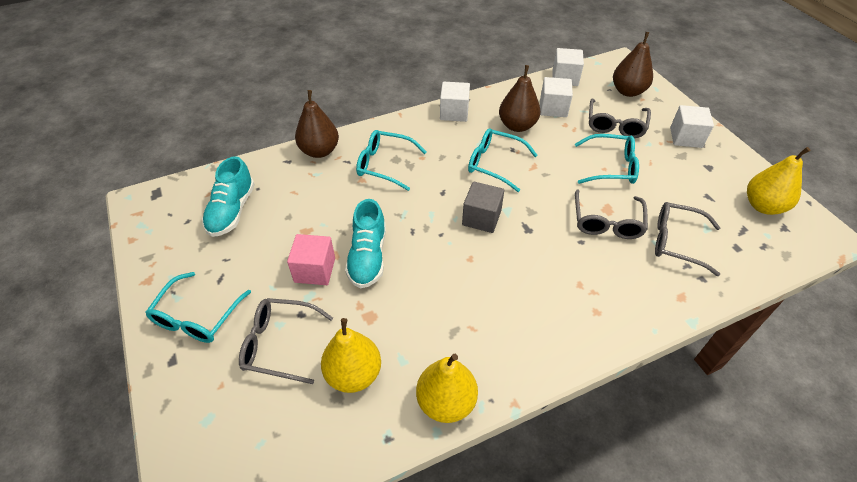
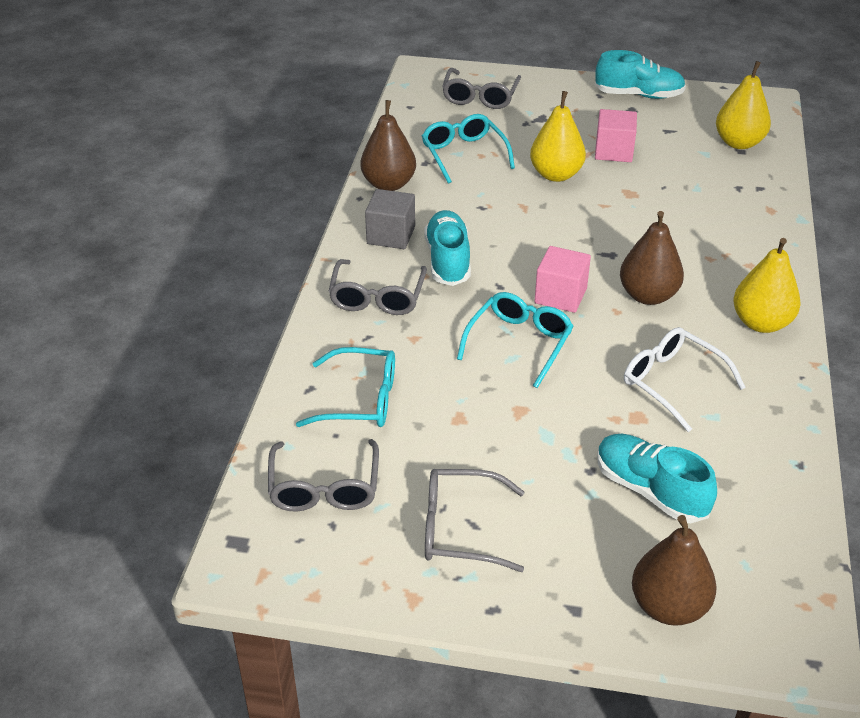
pink cube: [287,234,335,285] = 1 -> [534,246,591,313] [595,109,637,162] = 2
turquoise glasses: [145,272,251,343] [356,130,427,191] [468,128,537,192] [575,134,639,184] = 4 -> [296,347,395,427] [422,114,515,184] [457,292,573,388] = 3
turquoise shoe: [202,156,255,237] [345,199,386,288] = 2 -> [424,210,471,286] [595,50,686,99] [597,434,717,523] = 3
white cube: [440,82,470,122] [540,77,573,117] [553,48,584,86] [670,105,714,148] = 4 -> none = 0
white glasses: none = 0 -> [624,327,746,432] = 1

